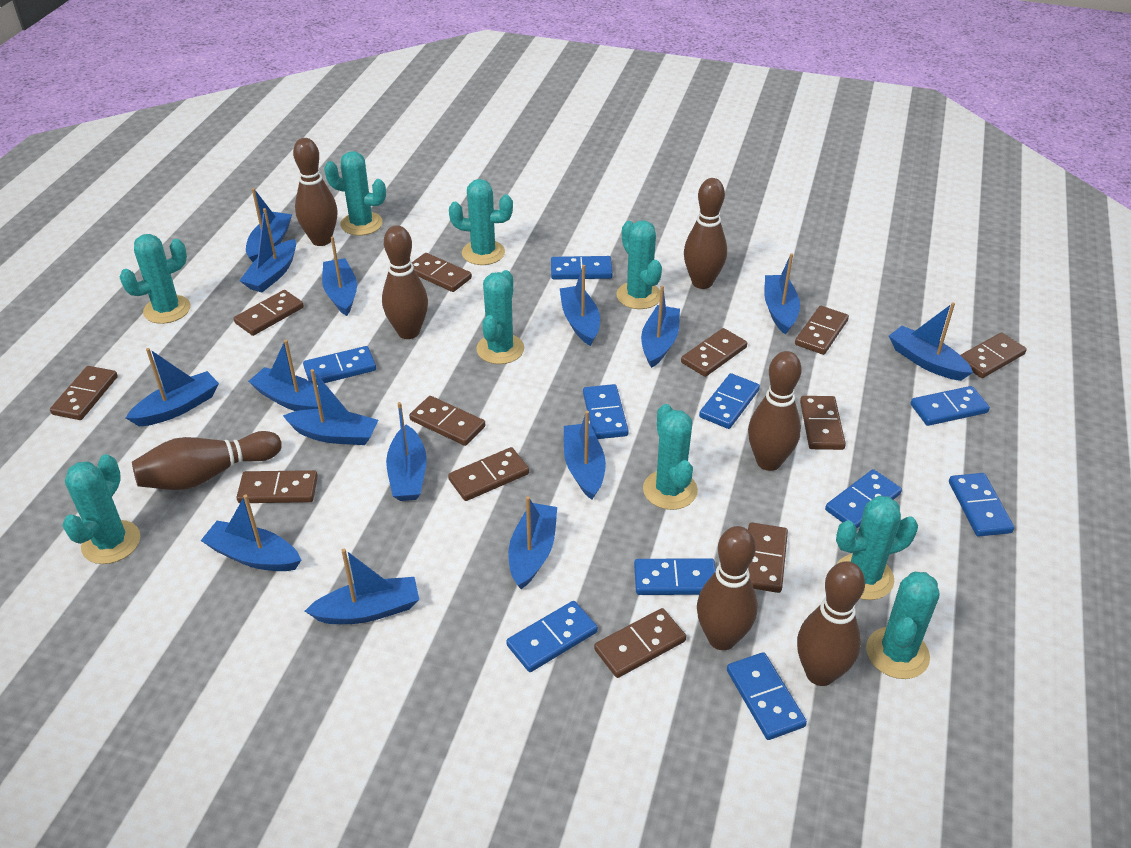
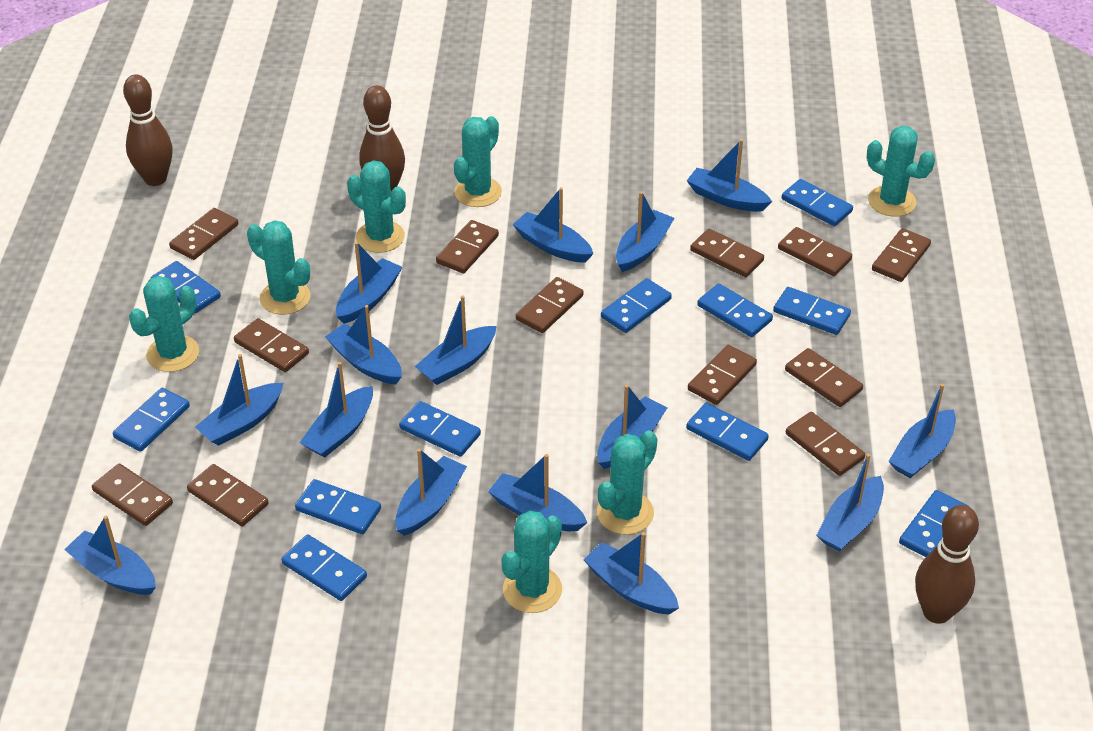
blue domino: [303,346,376,383] [506,601,598,672] [551,256,613,280] [583,384,629,439] [634,558,716,595] [699,373,760,429] [727,652,807,740] [825,469,902,528] [911,386,990,426] [949,473,1014,537] = 10 -> [113,388,190,452] [151,261,221,313] [281,534,367,601] [295,479,381,534] [399,401,481,457] [601,278,672,333] [686,403,769,461] [697,284,773,337] [773,287,851,335] [781,179,853,226] [899,490,968,557] = 11
brown bowling pin: [132,431,282,490] [293,138,338,246] [382,225,428,339] [684,178,727,289] [697,526,758,650] [748,351,802,471] [797,561,865,686] = 7 -> [123,74,173,186] [359,85,405,191] [915,505,979,624] = 3
turquoise cactus: [62,454,140,564] [120,234,190,324] [324,151,386,236] [449,179,513,265] [476,270,524,364] [616,221,662,309] [643,404,698,510] [836,496,918,600] [866,572,939,679] = 9 -> [129,276,199,372] [247,220,311,315] [347,160,406,253] [454,116,502,207] [501,510,562,613] [597,431,657,534] [867,126,935,217] = 7

